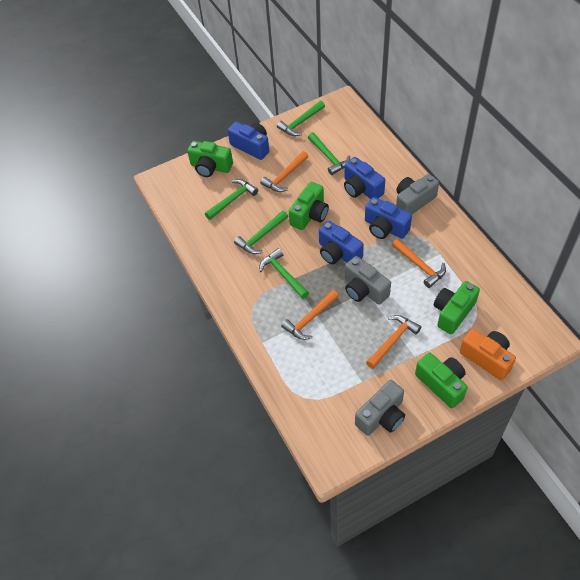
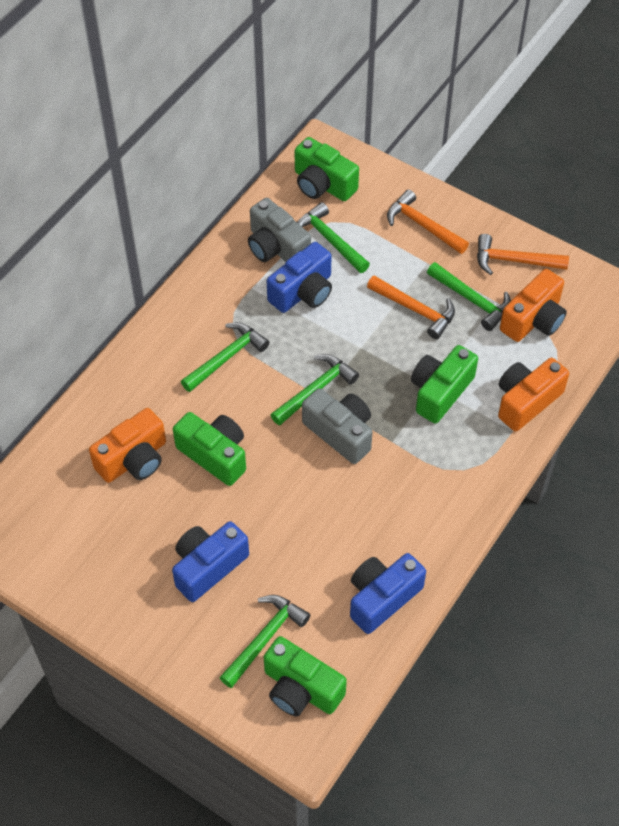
blue camera: [228,122,269,160] [319,221,364,264] [344,157,385,199] [365,197,412,239] = 4 -> [172,521,249,602] [267,242,332,313] [350,553,426,634] = 3
grey camera: [345,256,391,305] [355,380,405,436] [396,174,439,214] = 3 -> [248,198,311,262] [302,388,372,464] = 2
orange camera: [460,329,516,380] = 1 -> [89,408,166,483] [498,358,569,431] [500,269,567,342] = 3
orange hammer: [260,151,308,192] [281,290,339,340] [366,315,421,369] [392,239,446,288] = 4 -> [367,275,455,339] [387,189,469,254] [477,234,569,275] = 3

